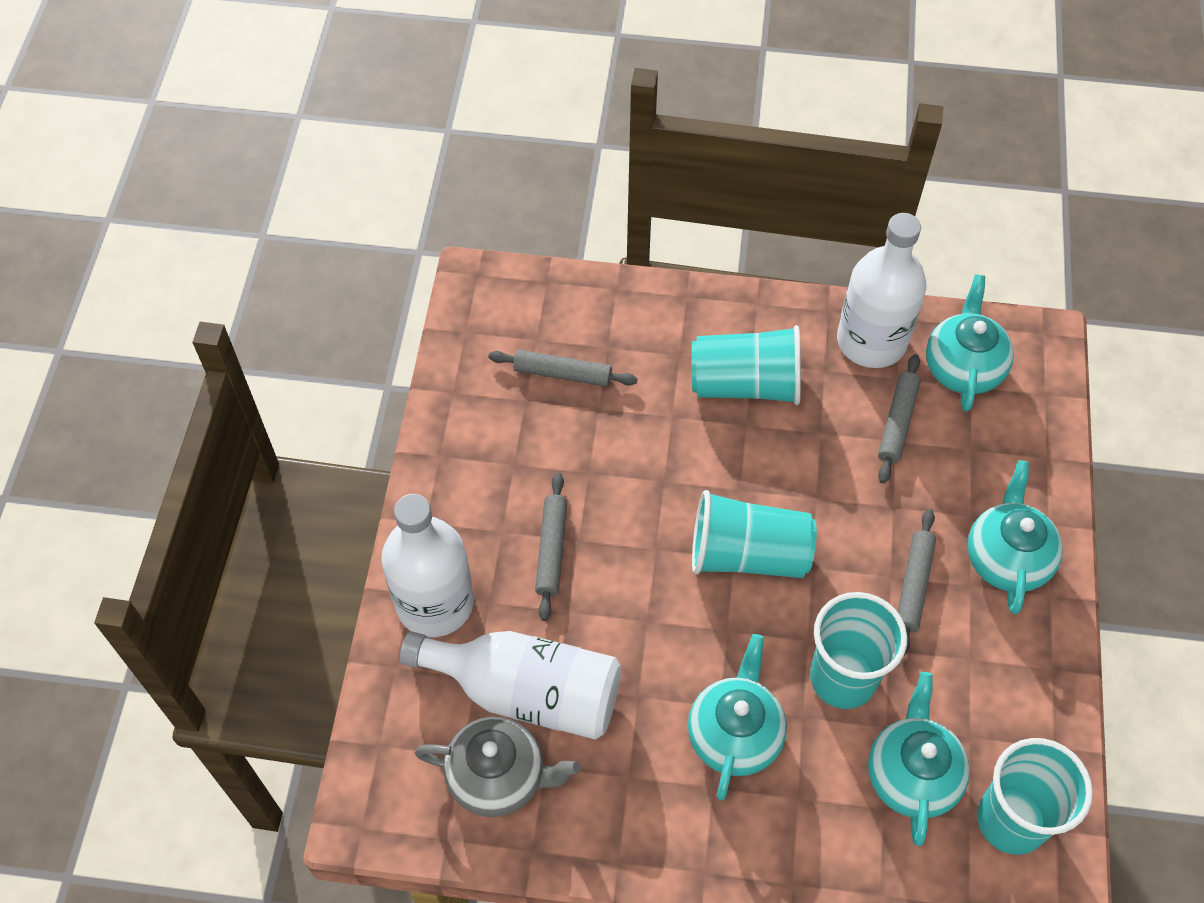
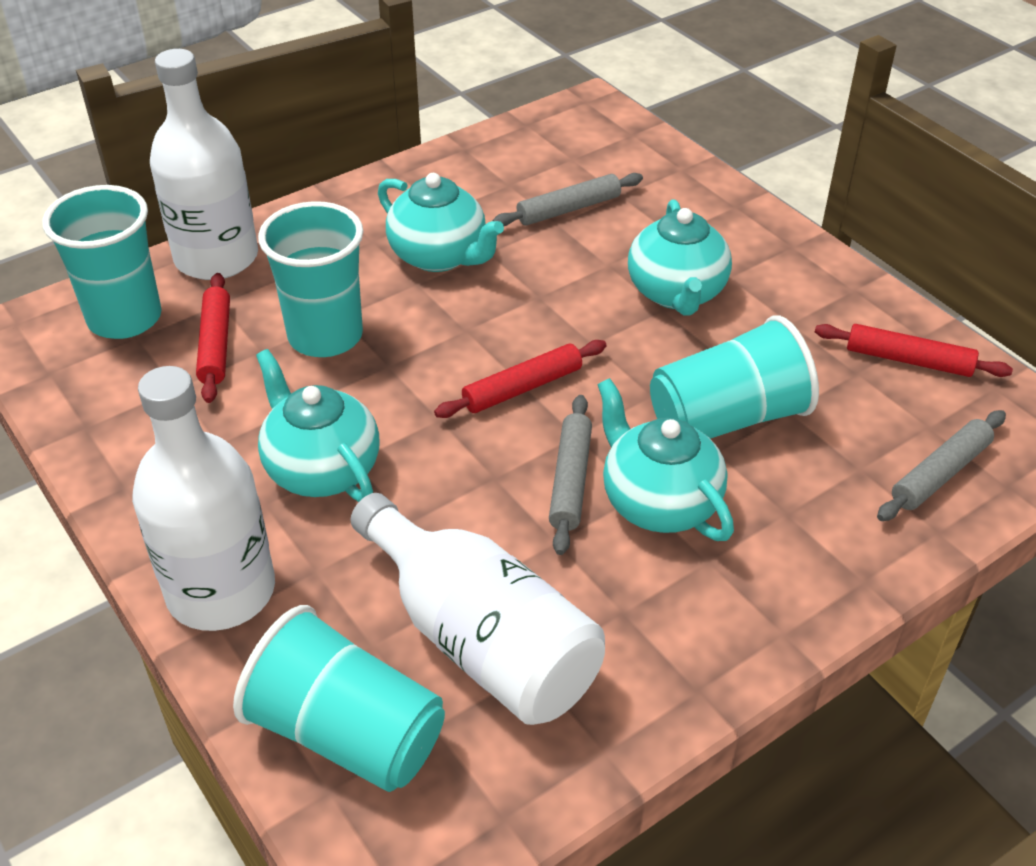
grey rolling pin: [488,350,637,387] [535,473,567,621] [878,354,921,483] [897,509,936,656] = 4 -> [493,173,643,226] [549,395,592,555] [877,410,1006,521] = 3
grey teapot: [415,716,580,817] = 1 -> none = 0
red rolling pin: none = 0 -> [196,273,230,403] [434,340,607,418] [815,324,1013,377] = 3

